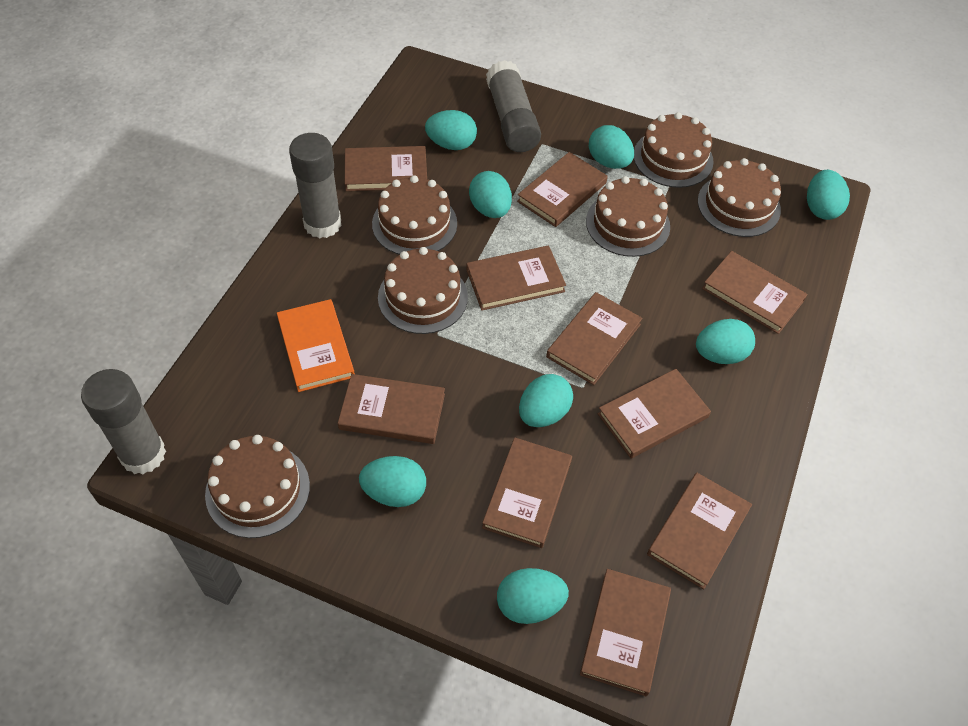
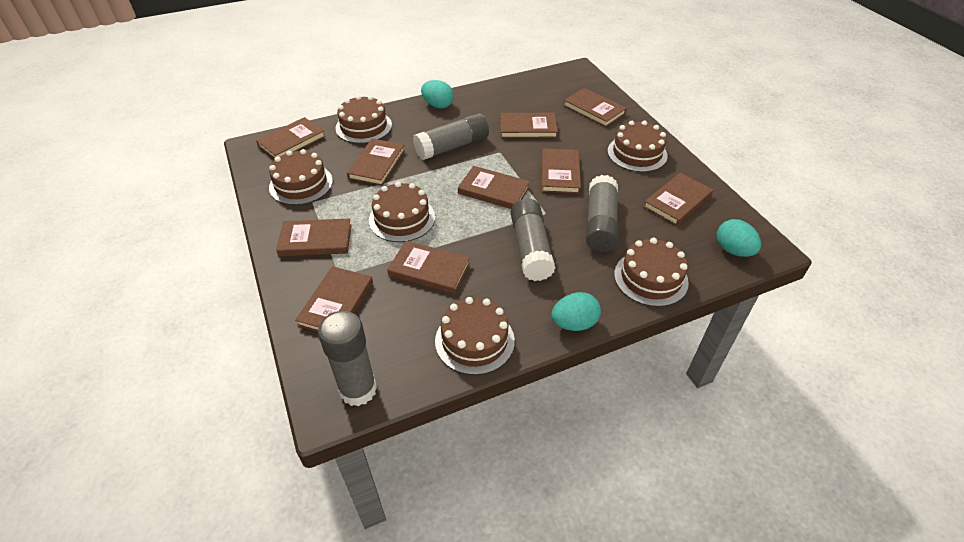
grey glue stick: [81,369,166,474] [289,133,341,238] [486,60,541,152] = 3 -> [318,311,377,406] [413,113,489,160] [511,199,556,281] [586,175,619,252] = 4
orange book: [277,299,355,392] = 1 -> none = 0
turquoise egg: [359,456,426,507] [425,110,477,150] [469,171,512,218] [497,568,569,624] [519,374,573,427] [589,125,634,169] [696,319,755,364] [807,170,850,220] = 8 -> [421,80,454,109] [551,292,601,331] [717,219,761,257] = 3

